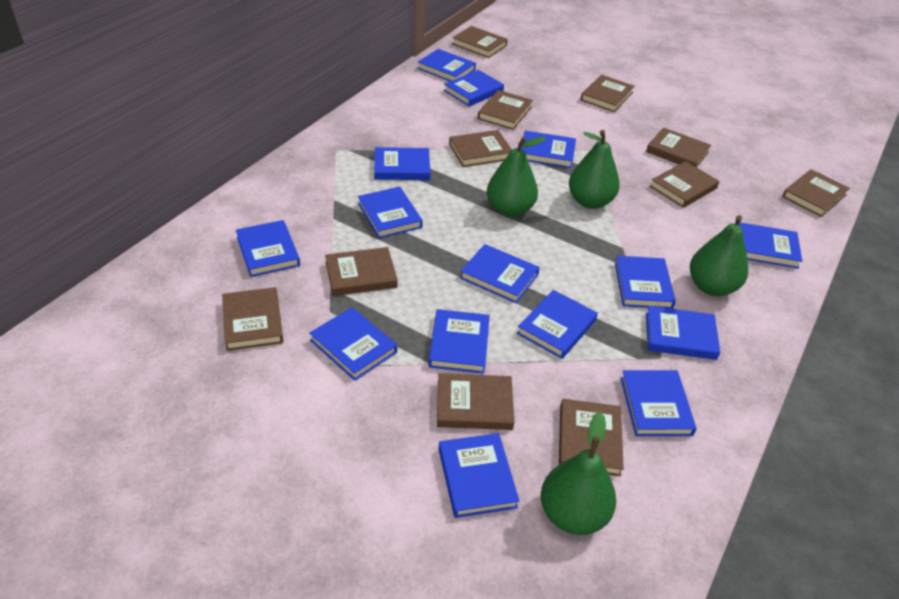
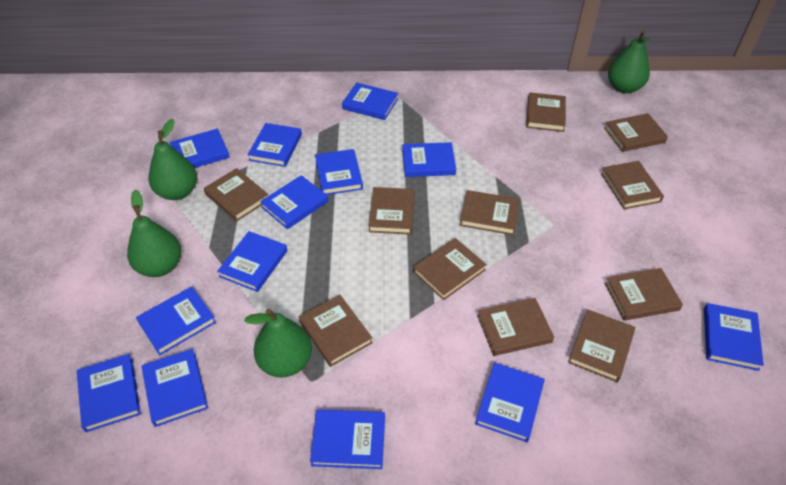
blue book: [236,220,300,277] [309,307,397,381] [358,187,423,238] [374,147,431,180] [418,49,476,81] [428,309,490,374] [439,433,519,518] [444,70,504,106] [460,244,540,303] [517,290,598,359] [521,131,576,168] [615,256,676,309] [621,370,697,436] [646,306,720,360] [739,222,802,269] = 15 -> [77,354,141,432] [136,287,216,355] [142,349,208,427] [169,128,230,168] [217,231,288,292] [248,123,302,167] [260,175,328,229] [310,409,385,469] [315,149,363,195] [342,83,398,120] [402,142,456,177] [475,363,545,442] [704,303,764,371] = 13

